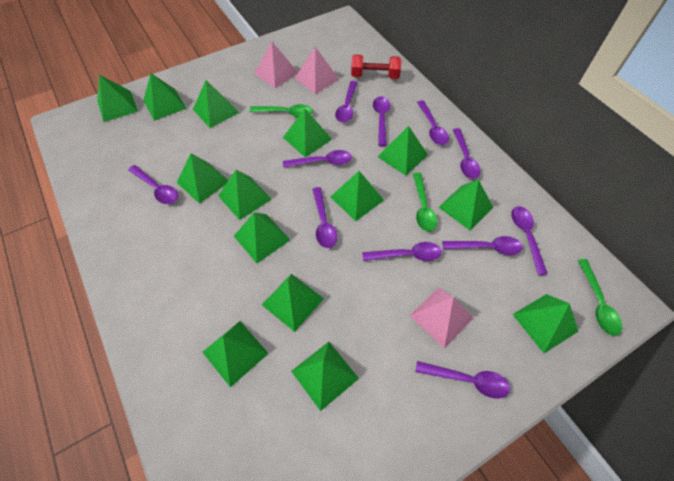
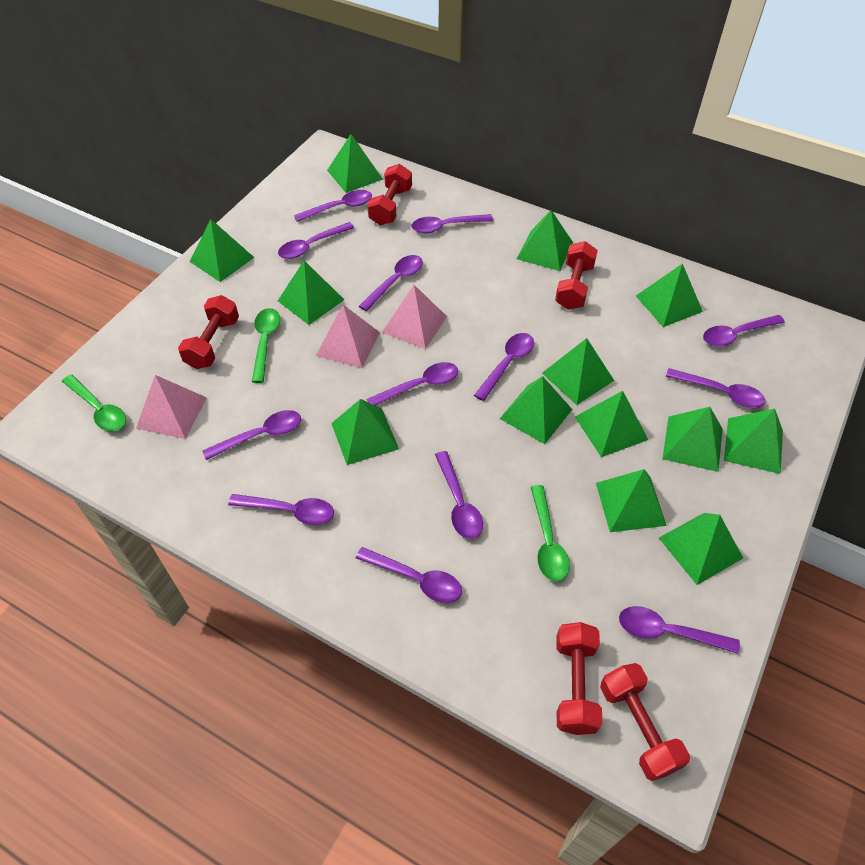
green pyramid: [97,75,138,122] [143,73,187,121] [177,153,228,204] [193,80,239,128] [202,321,269,387] [218,170,272,220] [234,212,290,263] [262,274,324,332] [283,108,332,157] [291,342,359,411] [330,171,384,221] [378,126,428,176] [439,180,493,231] [513,294,579,353] = 14 -> [190,219,255,282] [278,260,344,325] [327,134,383,193] [331,399,399,465] [500,376,572,444] [517,210,573,271] [542,338,614,405] [575,391,648,457] [596,469,667,532] [636,263,703,327] [659,513,743,585] [663,407,723,472] [724,409,783,474] = 13
purple spoon: [128,165,178,204] [283,150,352,168] [312,187,338,248] [335,81,358,122] [362,242,442,261] [373,96,390,146] [415,361,510,399] [417,100,449,145] [442,236,523,255] [453,128,481,179] [511,206,548,275] = 11 -> [202,410,301,460] [228,494,334,525] [278,222,354,259] [294,190,372,222] [356,547,462,603] [359,255,423,311] [367,362,458,406] [412,214,493,233] [435,451,483,539] [474,333,534,401] [619,606,740,654] [666,368,765,408] [703,315,785,346] = 13
red dumbbell: [351,54,401,79] = 1 -> [178,295,239,369] [367,164,412,225] [555,241,598,310] [556,622,602,735] [600,663,690,781] = 5

